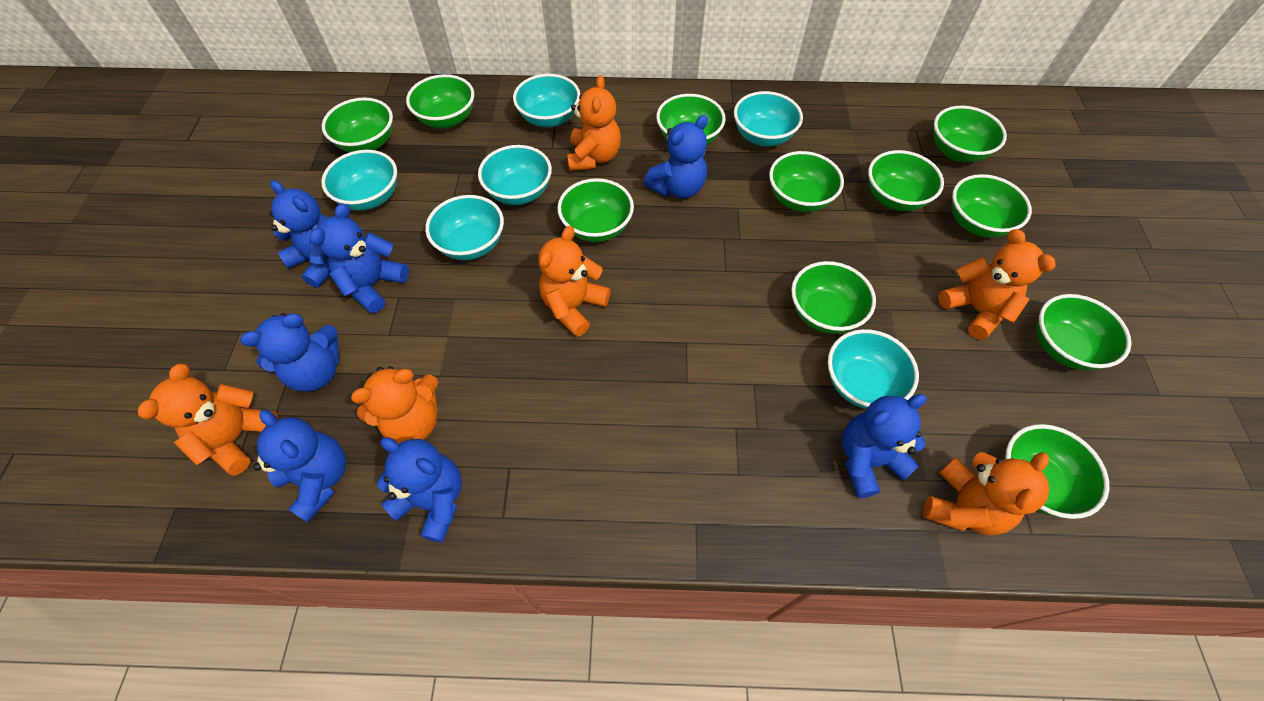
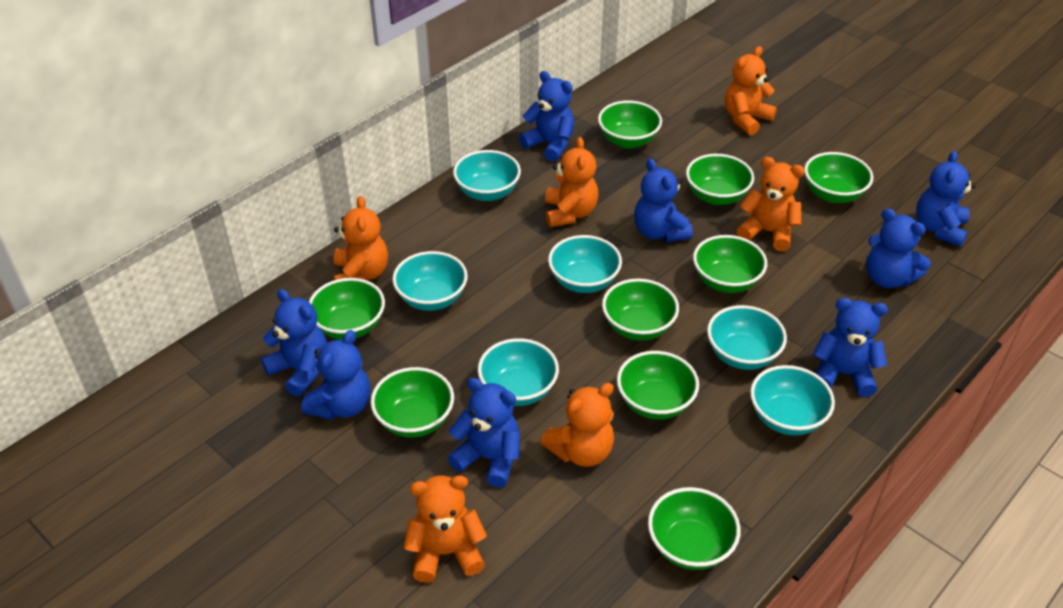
blue teddy bear: [240,313,339,392] [253,409,346,522] [269,180,330,288] [310,203,409,313] [377,437,462,543] [643,115,708,199] [842,394,927,498] = 7 -> [261,289,327,397] [301,330,371,420] [448,378,520,488] [519,71,574,162] [634,158,693,242] [813,298,888,397] [867,208,931,288] [916,151,976,247] = 8
green bowl: [322,98,393,152] [406,74,474,128] [557,178,634,242] [656,94,726,145] [769,151,844,212] [791,261,876,334] [868,150,944,211] [933,106,1007,162] [951,174,1032,238] [1004,424,1109,519] [1036,294,1131,370] = 11 -> [309,278,385,340] [370,367,454,437] [598,100,662,149] [602,278,679,341] [617,351,699,420] [648,487,741,570] [686,154,754,205] [693,235,767,293] [804,152,873,203] = 9

